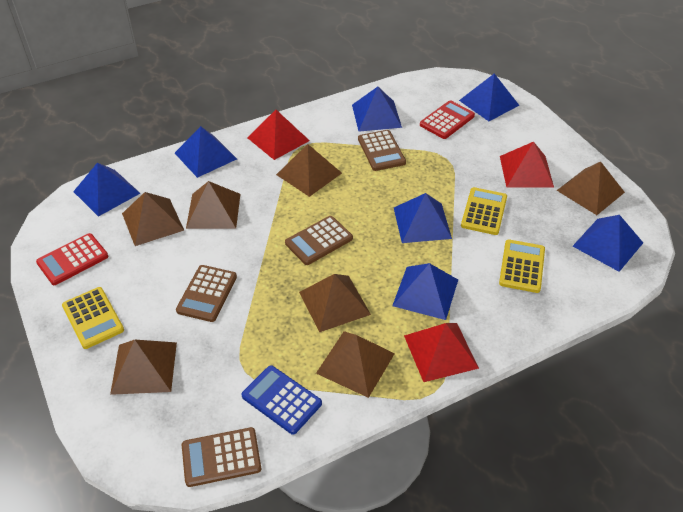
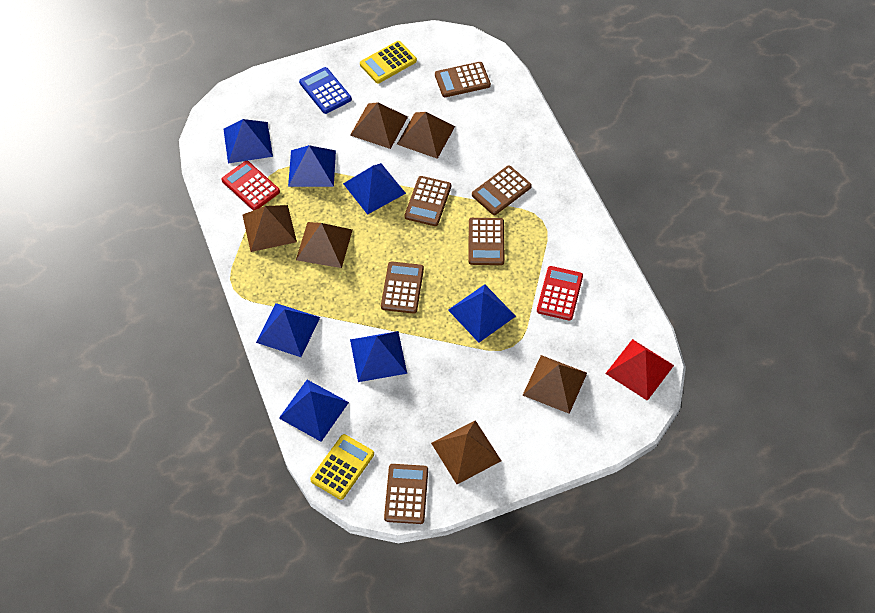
brown calculator: [176,265,237,322] [182,427,261,487] [285,216,353,265] [358,130,406,171] = 4 -> [381,261,424,314] [384,464,428,524] [404,176,451,226] [435,62,491,97] [468,218,504,265] [472,166,532,215] = 6
brown pyramid: [110,340,177,395] [122,192,184,246] [186,181,240,229] [276,144,342,197] [299,274,371,332] [316,331,395,398] [557,161,625,215] = 7 -> [243,205,297,252] [296,222,352,268] [350,102,408,149] [397,112,455,159] [431,420,501,484] [523,355,587,414] = 6
red pyramid: [247,110,310,160] [404,323,479,382] [500,142,554,188] = 3 -> [605,339,674,401] = 1
yellow calculator: [62,287,124,349] [461,187,507,235] [499,239,545,293] = 3 -> [310,434,374,500] [360,41,417,83] = 2

